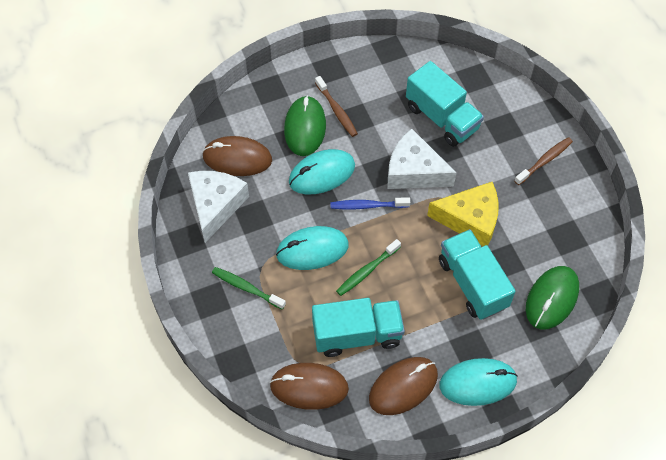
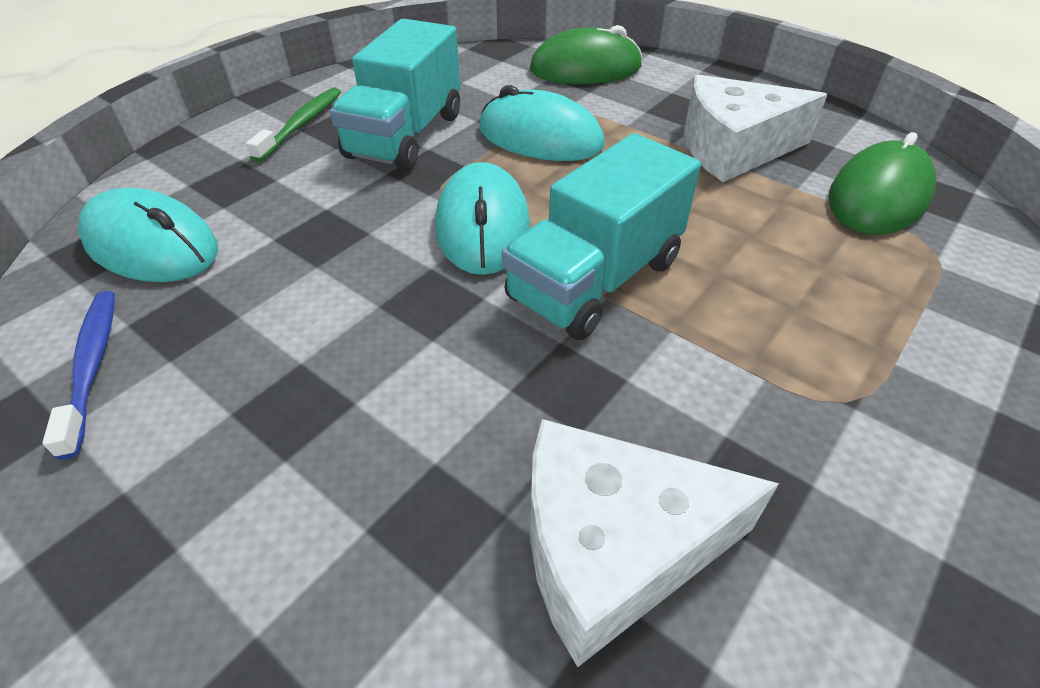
brown mouse: [202,136,272,176] [269,363,349,410] [369,357,438,415] = 3 -> none = 0
brown toothbrush: [315,76,358,137] [514,137,573,185] = 2 -> none = 0
green toothbrush: [212,267,286,310] [336,239,401,296] = 2 -> [246,87,341,162] = 1
turquoise truck: [312,298,405,357] [406,61,484,147] [439,229,516,320] = 3 -> [330,19,460,171] [502,133,701,340] = 2
yellow cheese: [427,182,499,246] = 1 -> none = 0

